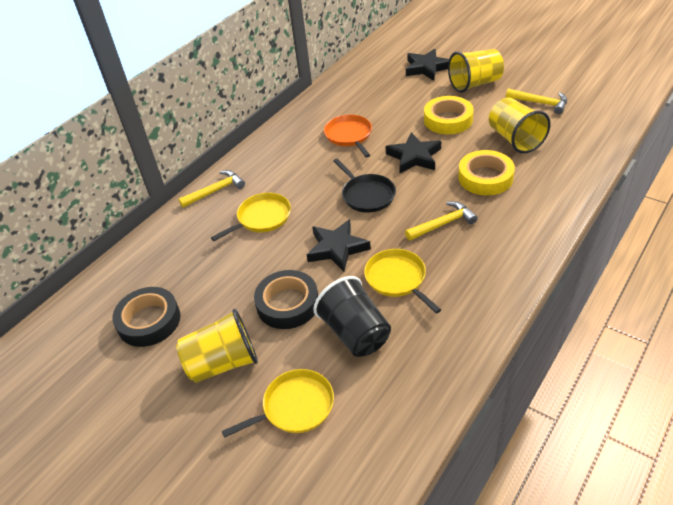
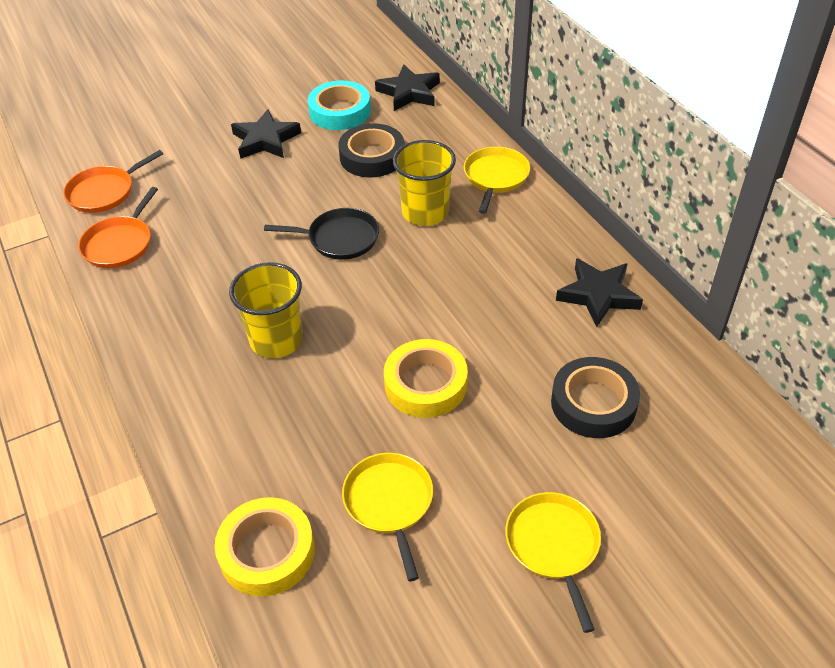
black cup: [313,276,391,357] = 1 -> none = 0
orange pan: [324,114,372,157] = 1 -> [63,150,163,213] [78,187,158,268] = 2
turquoise tape: none = 0 -> [308,81,371,130] = 1
yellow cup: [176,309,258,383] [448,49,504,93] [489,97,551,154] = 3 -> [229,262,303,358] [393,140,456,226] = 2
yellow hammer: [178,170,245,208] [405,201,478,240] [506,89,567,114] = 3 -> none = 0

